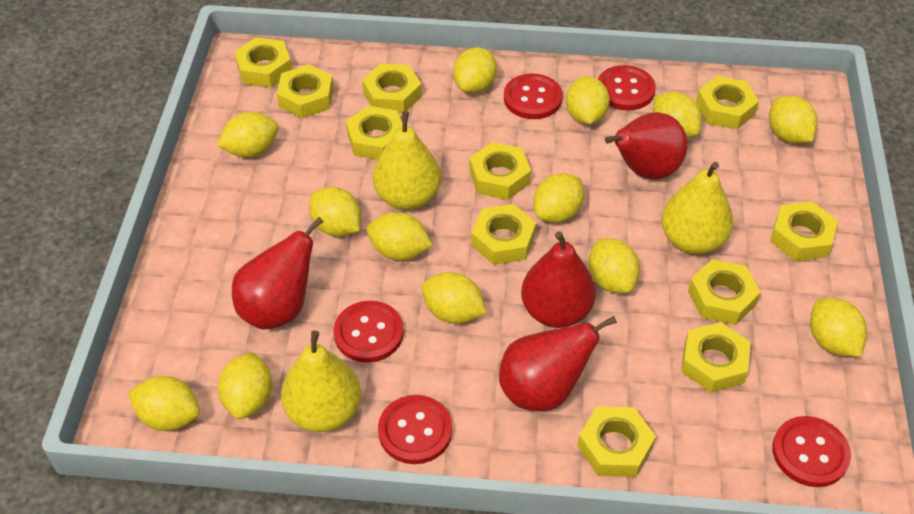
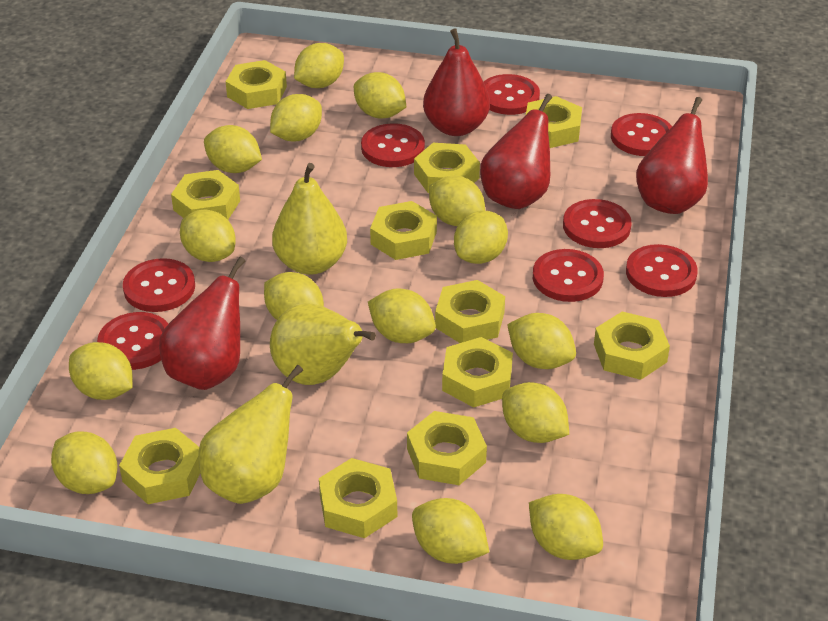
red button: [333,301,404,363] [378,395,452,464] [504,74,563,119] [598,65,656,110] [772,416,851,487] = 5 -> [97,312,169,370] [123,258,195,312] [361,123,425,167] [484,74,540,115] [533,249,604,302] [563,199,632,248] [611,113,672,156] [626,244,698,297] = 8
yellow lemon: [128,376,200,431] [217,112,279,158] [218,352,273,419] [309,187,361,237] [367,212,433,261] [421,272,487,324] [453,47,497,94] [533,173,584,223] [566,76,610,125] [588,238,640,293] [653,92,702,138] [769,95,818,143] [810,298,867,357] = 13 -> [51,431,117,494] [69,342,133,400] [180,210,236,262] [204,125,262,173] [264,272,324,320] [270,94,322,141] [294,43,344,88] [354,72,406,119] [368,289,436,343] [412,498,489,564] [429,176,485,226] [454,211,508,264] [502,382,569,443] [507,313,576,369] [529,494,603,560] = 15

